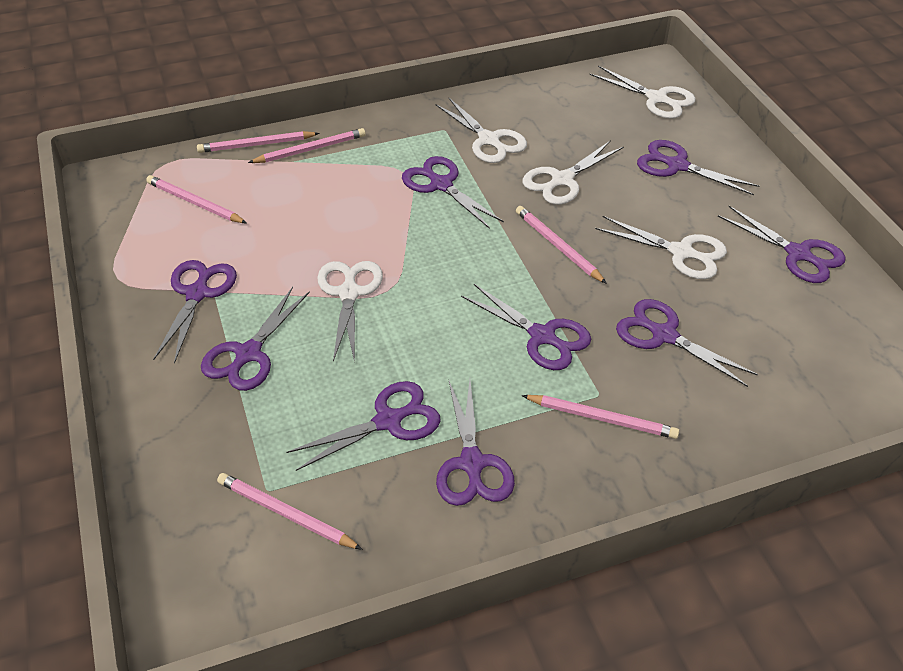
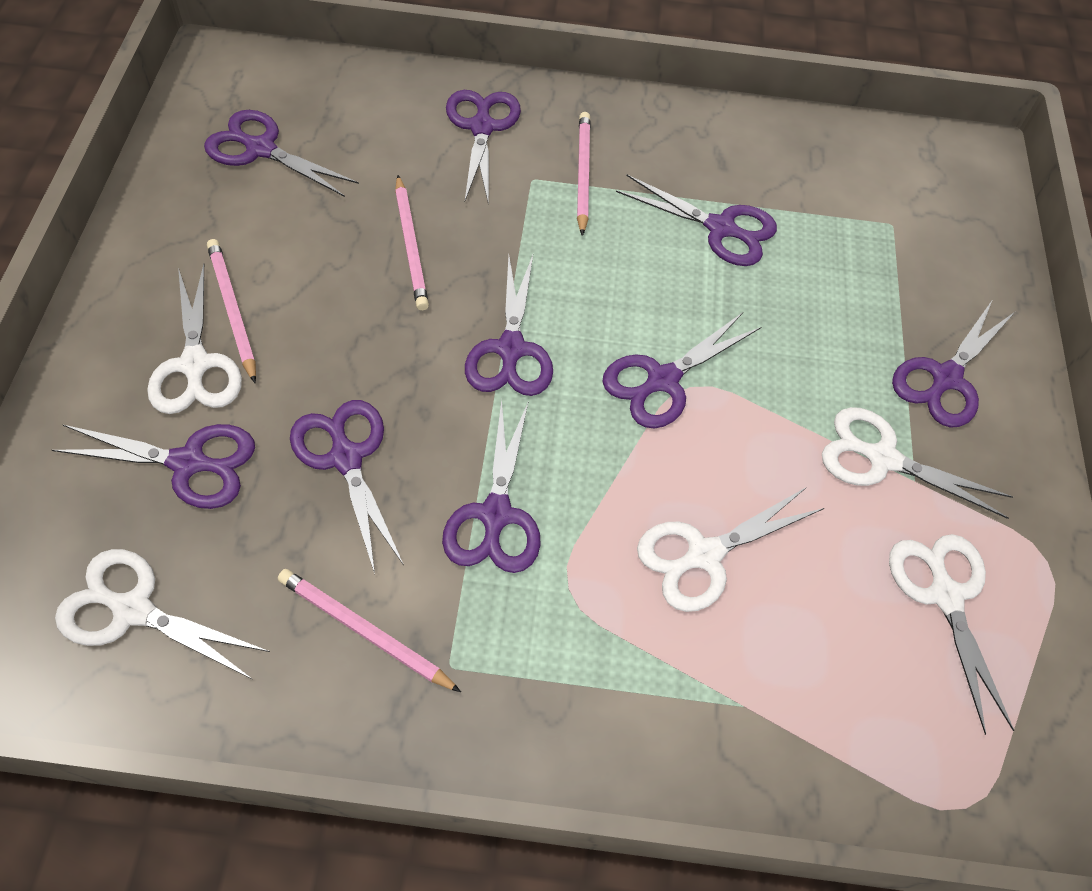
pink pencil: [146,175,246,223] [197,131,320,153] [217,473,362,550] [248,128,366,163] [516,206,607,284] [522,395,679,439] = 6 -> [207,239,256,383] [278,569,461,692] [395,175,429,310] [577,112,591,236] = 4

